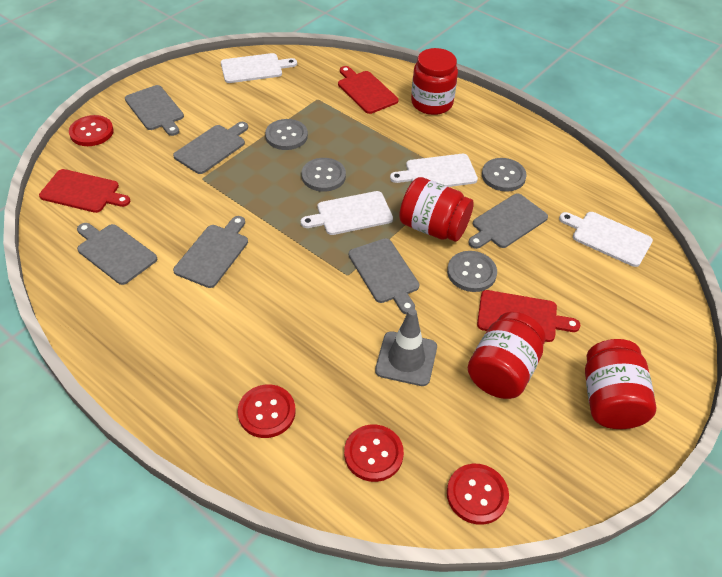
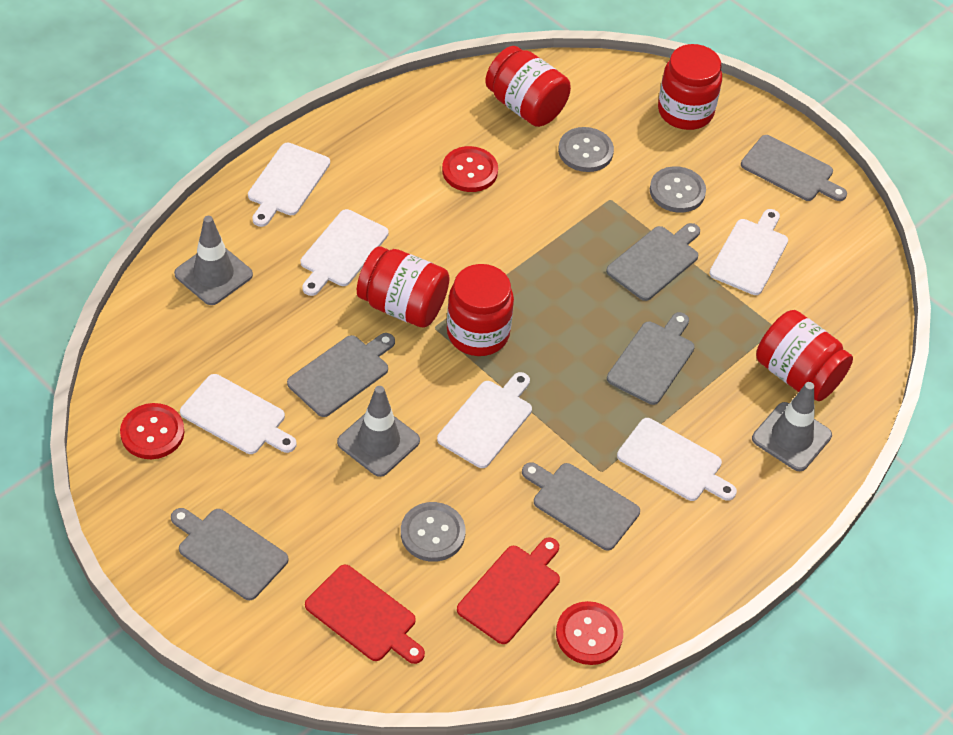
grey button: [265,119,308,150] [302,158,346,192] [447,251,497,292] [482,158,527,192] = 4 -> [401,502,466,562] [558,127,614,172] [650,166,706,213] = 3
grey traffic cone: [375,309,437,386] = 1 -> [174,216,253,305] [337,386,420,477] [752,382,832,471] = 3
red button: [69,115,114,146] [238,384,295,438] [344,424,404,482] [447,464,509,525] = 4 -> [120,403,184,459] [442,146,498,192] [556,601,623,665] = 3
red cutting board: [39,169,131,213] [338,66,398,114] [477,290,580,342] = 3 -> [305,565,425,664] [457,537,560,644] = 2
red jar: [399,177,474,242] [411,48,458,115] [468,312,546,399] [585,339,657,429] = 4 -> [357,246,450,328] [447,264,514,356] [485,46,571,127] [658,44,722,130] [756,310,853,401] = 5
white cutting board: [221,53,297,83] [301,191,393,235] [390,154,478,187] [559,212,653,267] = 4 -> [180,374,296,454] [248,143,330,227] [301,209,389,296] [437,372,532,468] [617,418,737,501] [709,209,788,295] = 6

